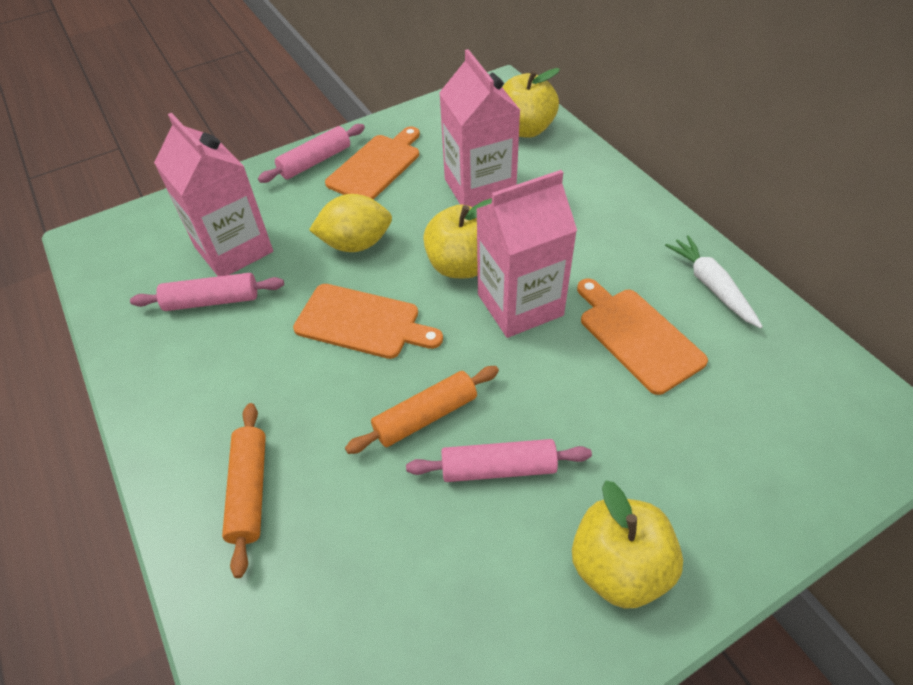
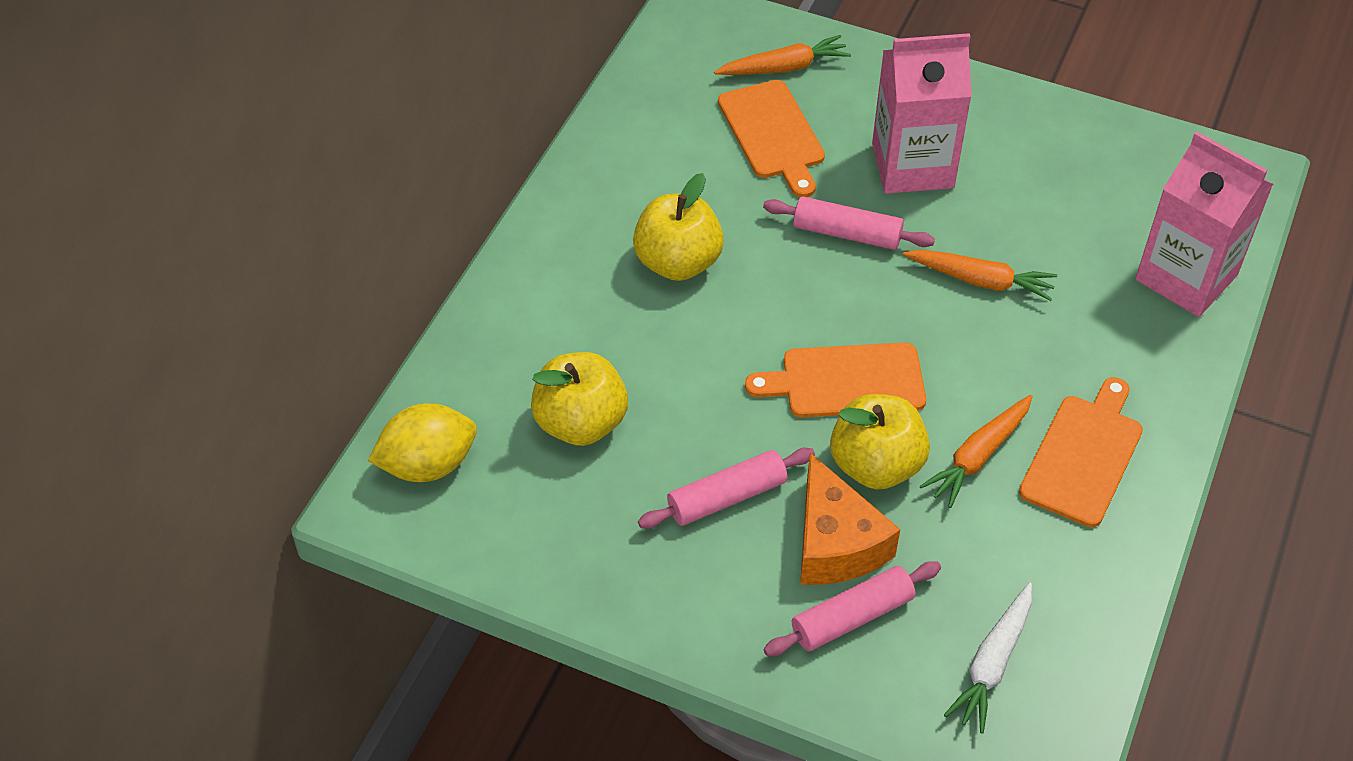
orange carrot: none = 0 -> [714,35,851,75] [903,250,1057,301] [920,395,1033,508] = 3
orange cheese: none = 0 -> [800,453,900,585] = 1
orange rolling pin: [222,403,266,578] [345,366,499,454] = 2 -> none = 0
pink carton: [154,113,273,276] [439,49,520,207] [477,170,577,338] = 3 -> [872,33,972,194] [1135,131,1273,317] = 2

